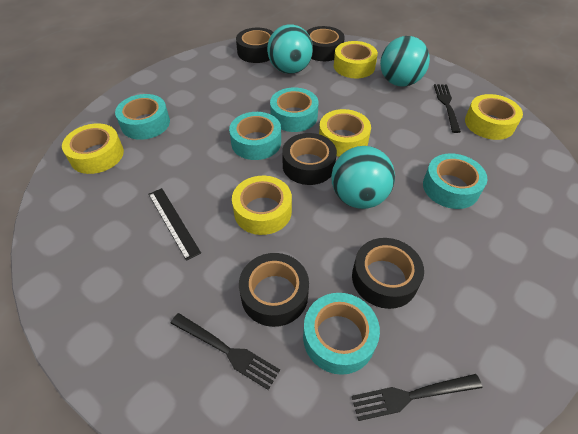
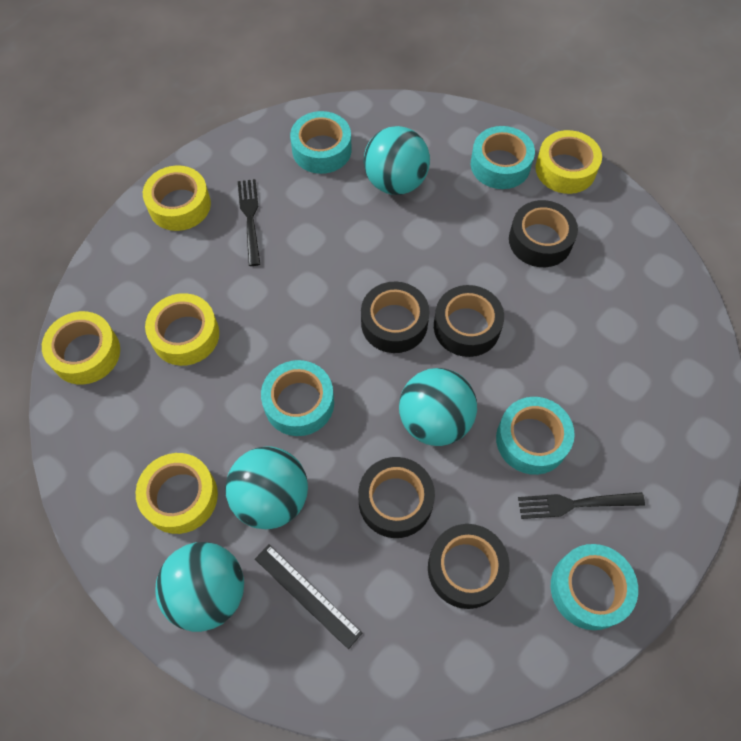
black fork: [171,313,280,390] [352,374,482,421] [434,84,461,133] = 3 -> [238,179,260,266] [518,492,645,519] = 2
turquoise ball: [267,24,313,74] [331,146,395,209] [380,36,430,87] = 3 -> [156,542,244,632] [225,446,308,529] [364,126,430,195] [399,368,477,446] = 4

